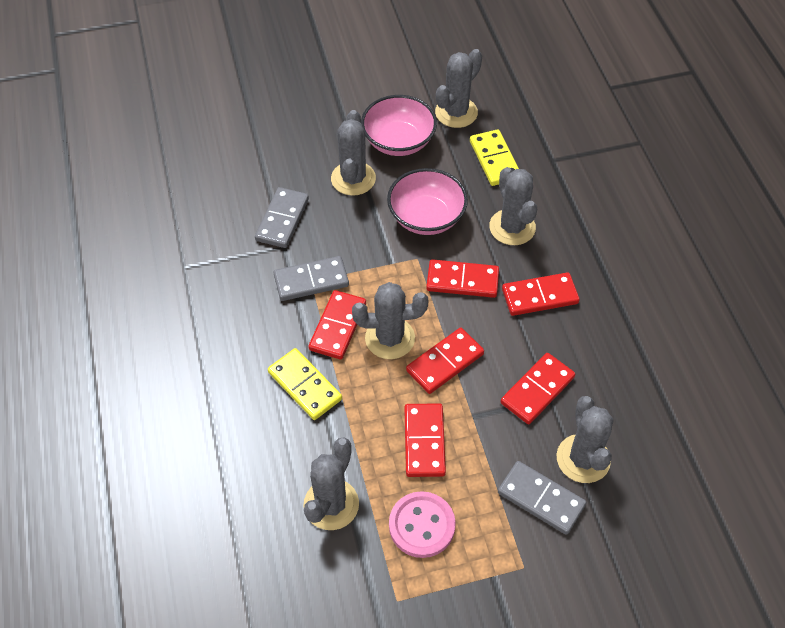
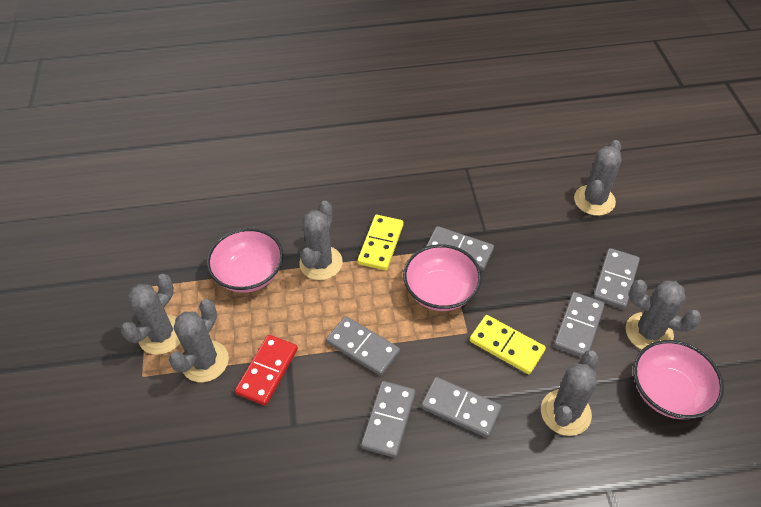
grey domino: [255,187,309,248] [274,256,349,301] [498,461,586,535] = 3 -> [326,316,400,376] [361,381,416,458] [421,377,501,438] [426,226,494,271] [554,292,605,357] [593,248,640,309] = 6
pink bowl: [361,95,437,156] [387,168,468,235] = 2 -> [207,228,283,293] [403,244,482,311] [633,340,724,419] = 3
pink button: [389,491,456,558] = 1 -> none = 0
red domino: [308,290,366,360] [404,403,446,477] [406,328,484,394] [426,259,499,298] [501,353,575,424] [502,272,580,316] = 6 -> [235,335,298,406] = 1

